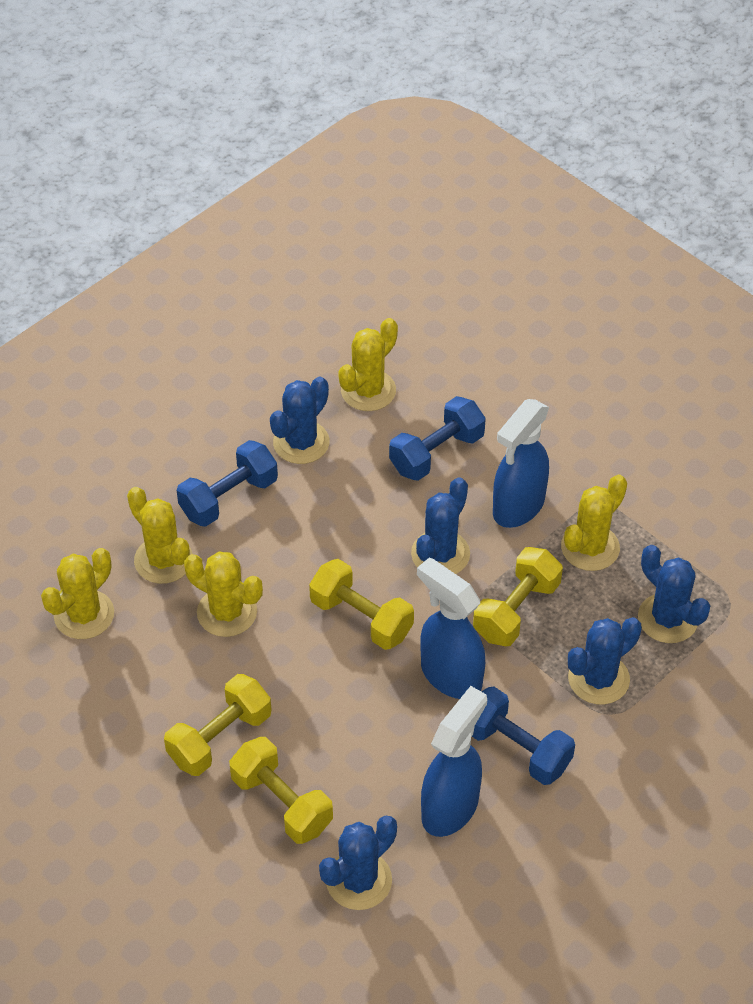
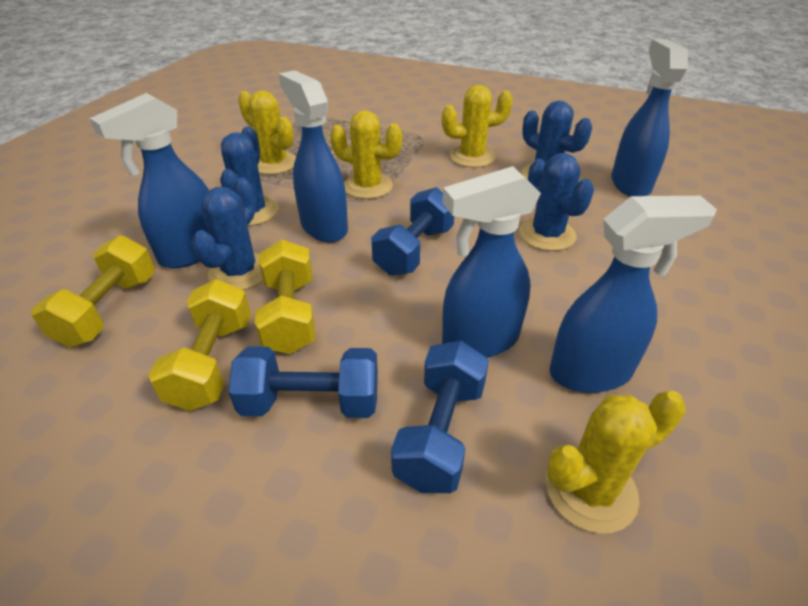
blue cactus: [270,377,329,464] [319,815,397,910] [411,477,470,574] [568,617,642,704] [638,545,710,643] = 5 -> [192,177,263,290] [220,127,279,226] [519,153,594,251] [522,101,592,180] = 4
blue spray bottle: [417,558,485,699] [421,686,487,837] [493,399,549,528] = 3 -> [90,93,209,268] [278,70,348,243] [442,166,541,358] [549,196,717,393] [611,39,688,197] = 5
yellow cactus: [41,548,114,639] [127,487,193,584] [184,551,263,637] [338,318,398,411] [561,475,627,571] = 5 -> [238,90,296,175] [330,110,402,199] [442,85,513,168] [546,391,686,533] = 4
yellow dumbbell: [164,674,271,776] [229,737,333,844] [309,559,414,650] [473,547,563,646] = 4 -> [31,235,155,347] [148,279,251,411] [255,239,315,354] = 3

